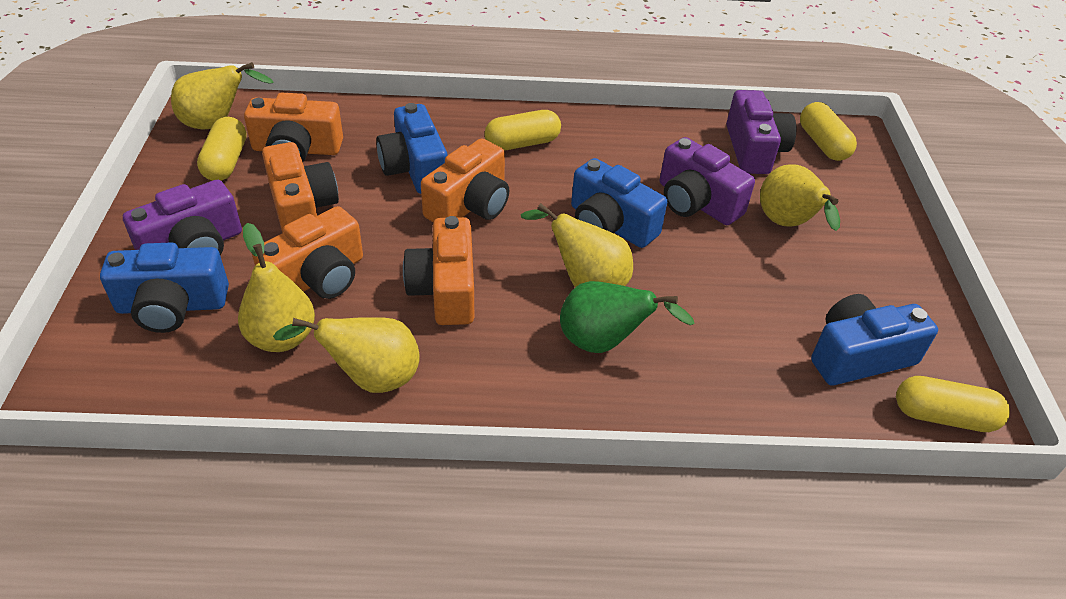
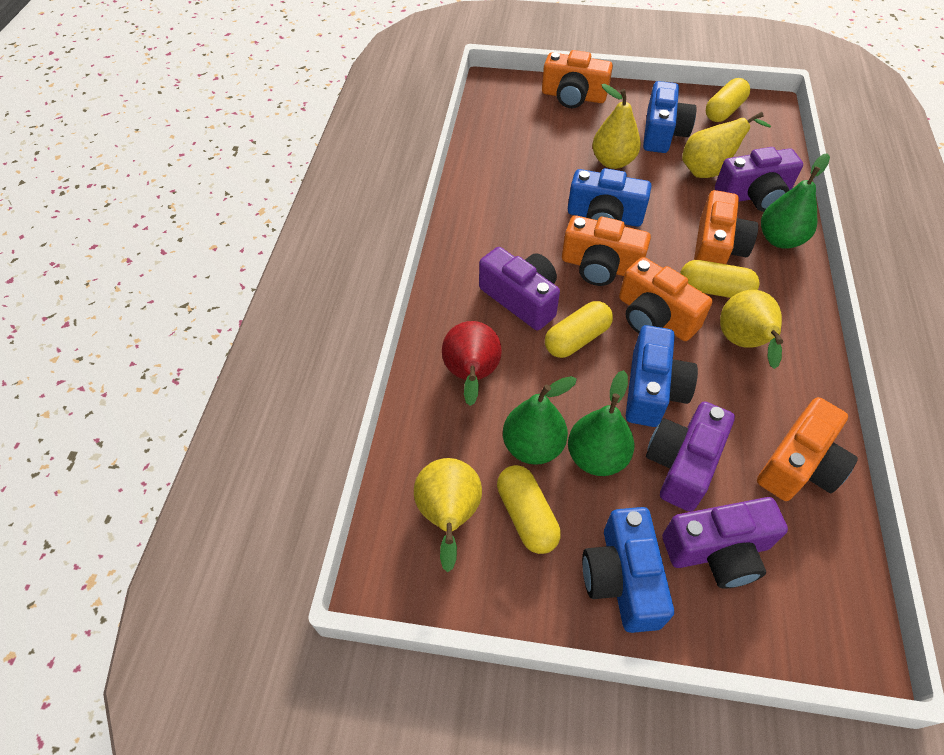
green pear: [560,281,695,353] = 1 -> [503,376,577,465] [568,370,634,476] [761,153,830,249] = 3
purple camera: [123,180,242,256] [660,137,755,225] [726,90,796,174] = 3 -> [479,247,560,330] [646,401,735,512] [662,497,788,589] [715,147,803,212] = 4
red pear: none = 0 -> [442,321,502,406] = 1
yellow pear: [171,62,273,129] [238,223,315,352] [273,317,420,393] [521,203,633,287] [760,164,840,231] = 5 -> [414,458,482,572] [592,84,641,169] [682,112,771,178] [720,290,783,369] = 4

